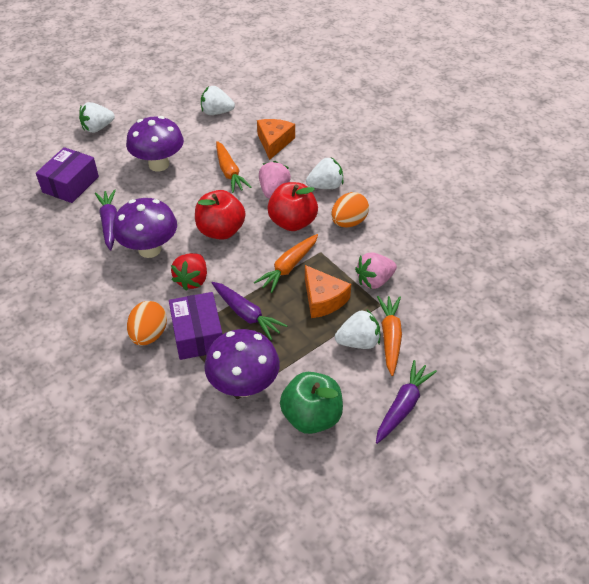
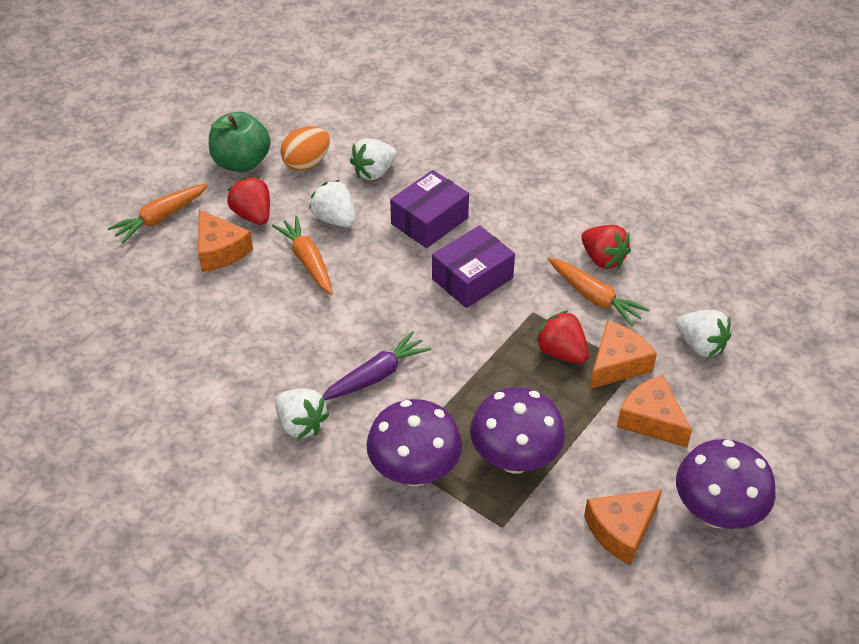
orange cheese: [257,119,295,160] [305,265,351,318] = 2 -> [198,210,253,272] [584,489,662,565] [590,321,657,389] [617,375,692,448] = 4
orange egg: [127,301,167,346] [331,192,369,228] = 2 -> [280,126,330,171] = 1
pink strawberry: [259,161,291,199] [355,252,397,289] = 2 -> none = 0
purple carrot: [95,189,117,251] [212,282,288,340] [376,360,437,444] = 3 -> [322,331,431,400] = 1
red apple: [195,190,246,240] [267,182,318,231] = 2 -> none = 0
red strawberry: [171,253,207,290] = 1 -> [227,177,270,225] [535,310,589,364] [581,225,631,269] = 3

